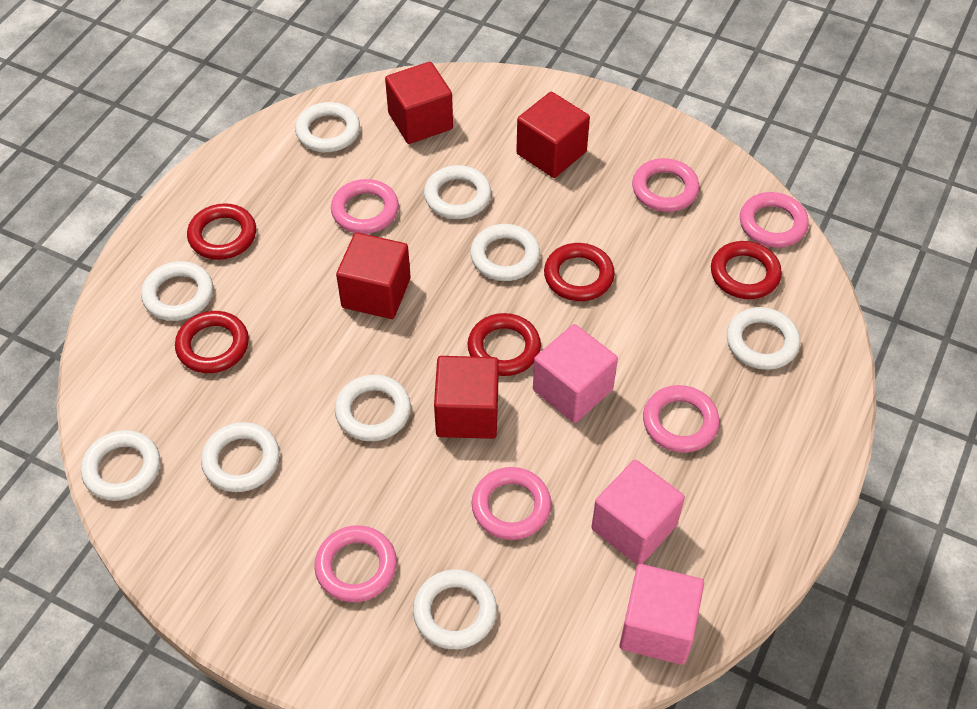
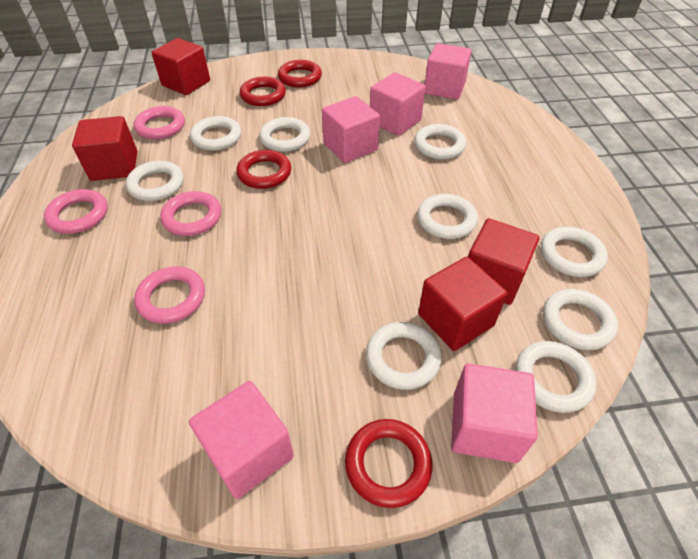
pink cube: [533,324,618,423] [591,460,685,565] [619,564,704,665] = 3 -> [189,381,294,499] [322,96,380,163] [370,72,426,136] [425,43,472,100] [451,363,538,463] = 5
pink ring: [314,525,397,602] [331,179,399,234] [472,467,551,540] [632,158,699,212] [643,385,720,453] [740,192,809,248] = 6 -> [44,189,108,234] [134,106,185,139] [134,266,205,324] [160,191,221,236] = 4
red ring: [175,311,249,373] [187,203,256,260] [467,313,541,376] [544,243,615,301] [711,241,782,299] = 5 -> [236,150,291,189] [240,77,286,106] [278,60,322,88] [345,419,432,508] = 4

